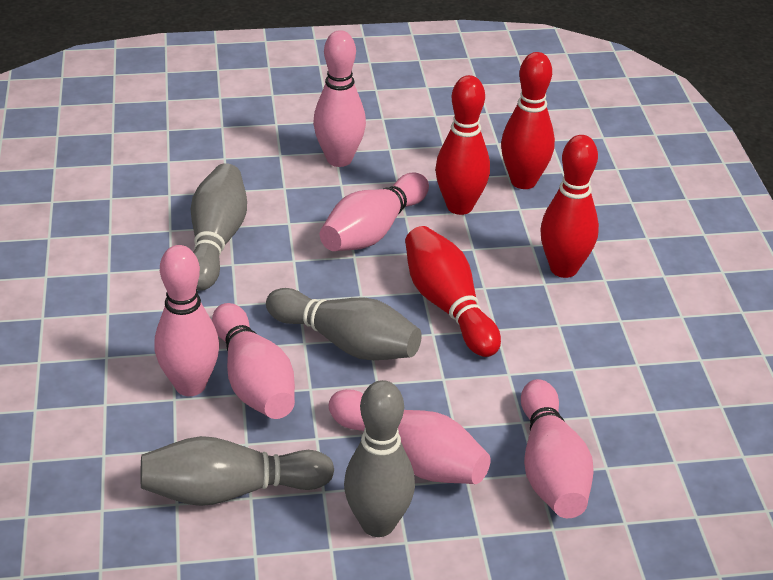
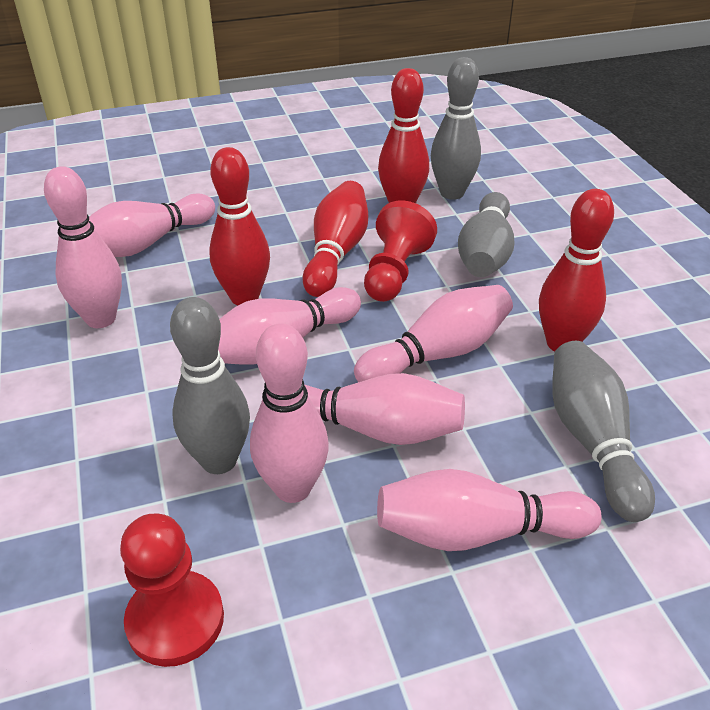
pink bowling pin: [155,245,219,396] [212,303,295,419] [313,30,366,167] [320,172,429,251] [329,389,491,484] [521,379,594,518] = 6 -> [44,166,122,328] [89,193,215,257] [218,287,361,365] [250,323,329,503] [304,373,465,445] [354,285,513,382] [377,469,601,551] = 7
red pawn: none = 0 -> [120,514,224,667] [364,201,437,302] = 2

